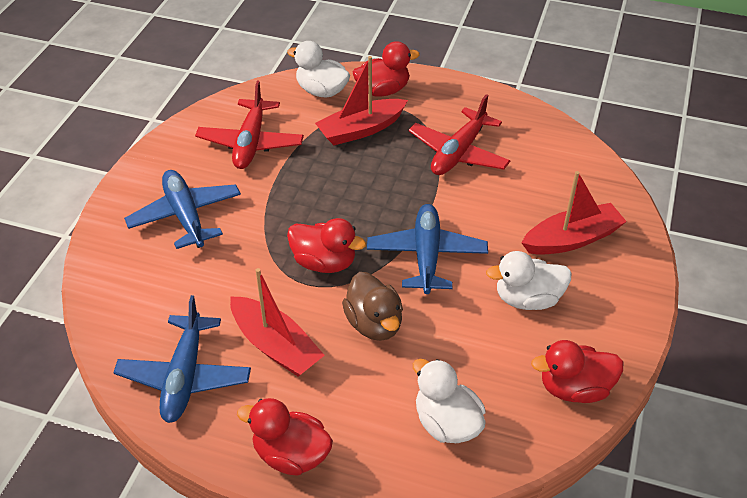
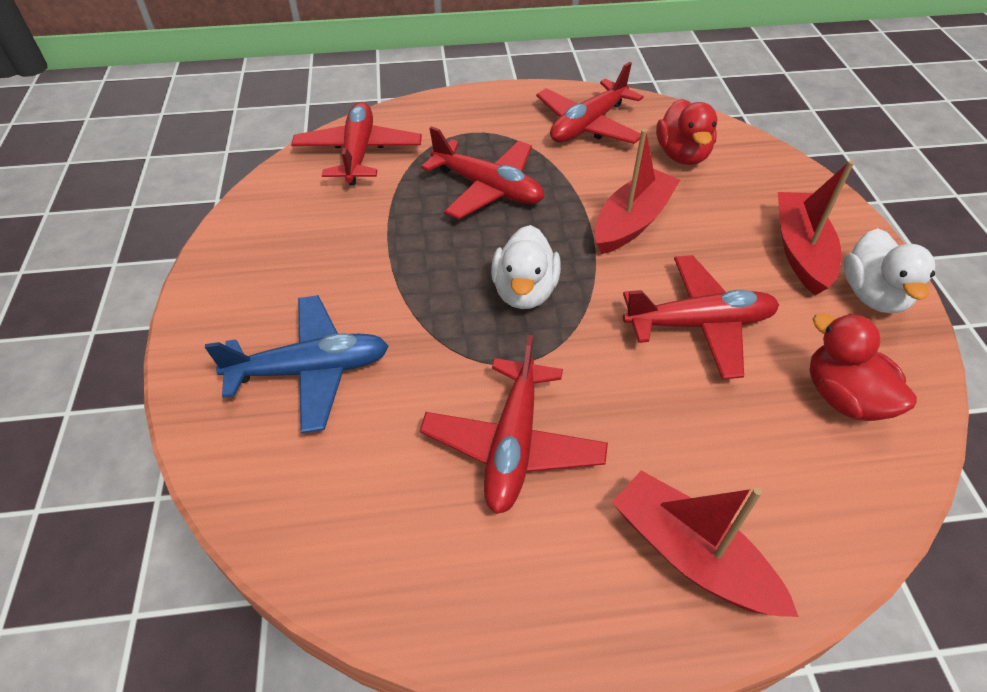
blue plane: [113,295,251,423] [124,170,241,249] [367,204,488,294] = 3 -> [205,295,389,433] = 1
brown duck: [342,272,403,341] = 1 -> none = 0
red duck: [237,398,333,476] [287,218,366,273] [353,41,420,97] [531,340,623,403] = 4 -> [656,99,718,165] [809,313,917,421] = 2
red plane: [195,81,304,169] [409,94,511,175] = 2 -> [291,102,422,185] [420,335,608,514] [421,126,544,219] [536,62,644,144] [623,255,779,380] = 5
white duck: [287,41,350,98] [413,359,486,443] [486,251,572,310] = 3 -> [491,225,561,309] [844,228,935,313] = 2

